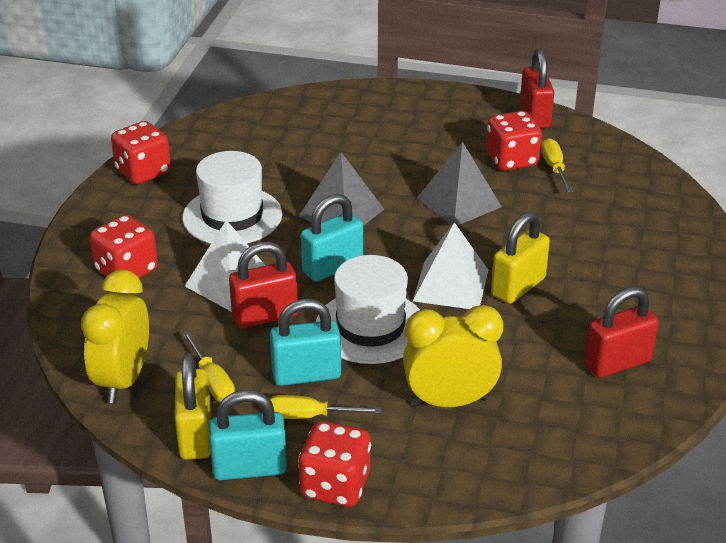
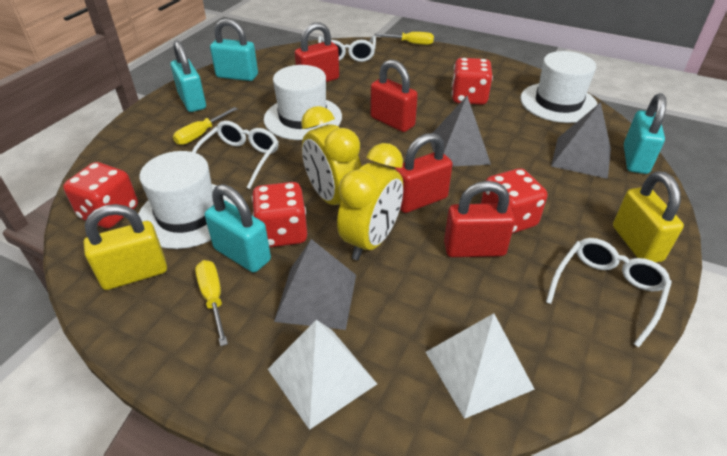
grey pyramid: [299,152,384,226] [417,142,502,226] = 2 -> [274,239,356,330] [431,96,491,166] [551,102,611,179] = 3
red padlock: [229,242,298,328] [520,48,554,129] [584,287,659,378] = 3 -> [295,22,339,82] [370,59,418,132] [395,133,453,213] [444,181,515,257] = 4
turquoise padlock: [209,390,287,480] [270,299,341,386] [301,194,363,282] = 3 -> [170,41,206,112] [205,184,271,272] [210,18,258,81] [624,93,667,174] = 4
white glasses: none = 0 -> [192,121,278,189] [318,36,376,62] [546,238,672,347] = 3
white hat: [182,151,282,244] [316,255,420,364] = 2 -> [138,151,235,249] [264,65,342,140] [520,51,598,123] = 3

